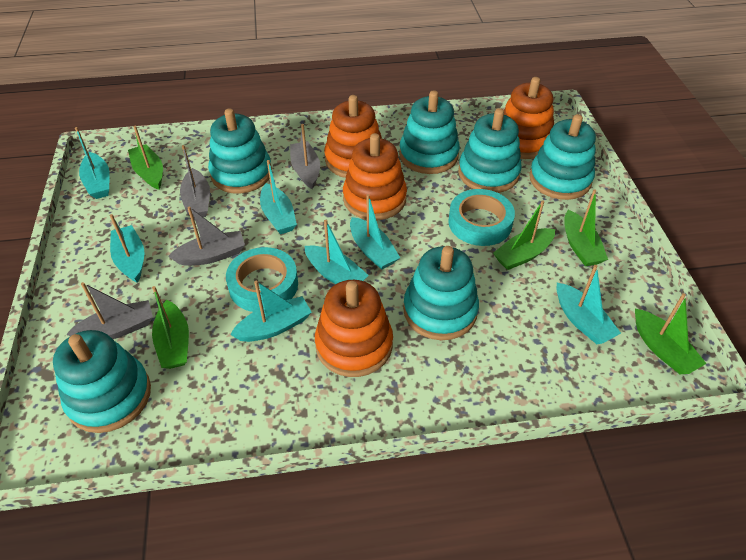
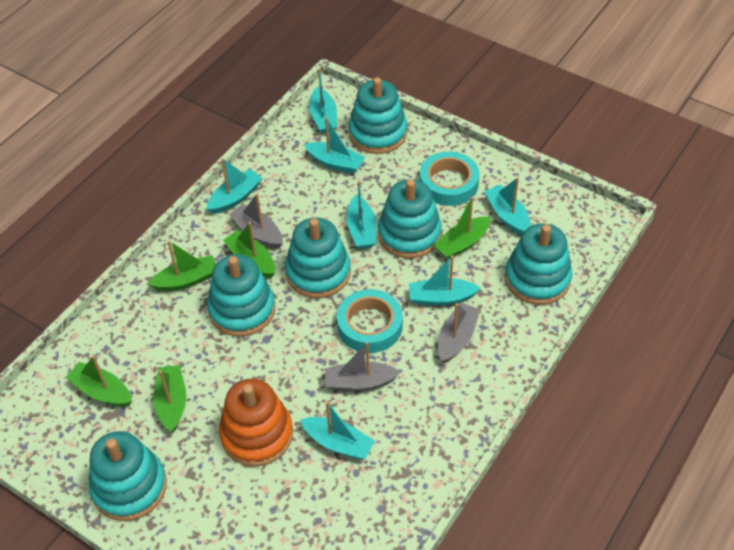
grey boat: [66,282,153,339] [168,206,245,266] [180,145,210,219] [290,124,320,189] = 4 -> [229,194,283,249] [325,342,400,391] [438,303,480,363] = 3
orange stacking toy: [315,280,393,377] [324,95,382,178] [343,133,407,220] [504,77,554,159] = 4 -> [219,379,293,466] = 1

